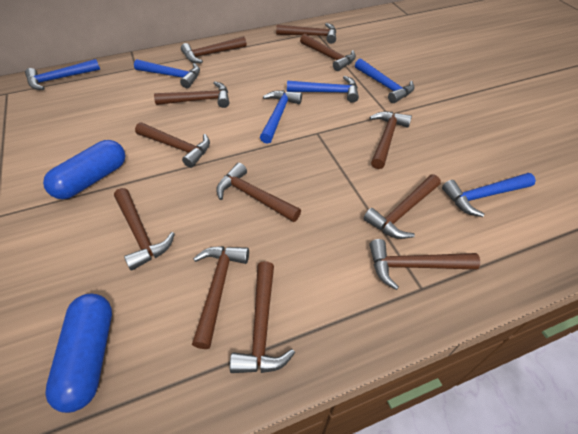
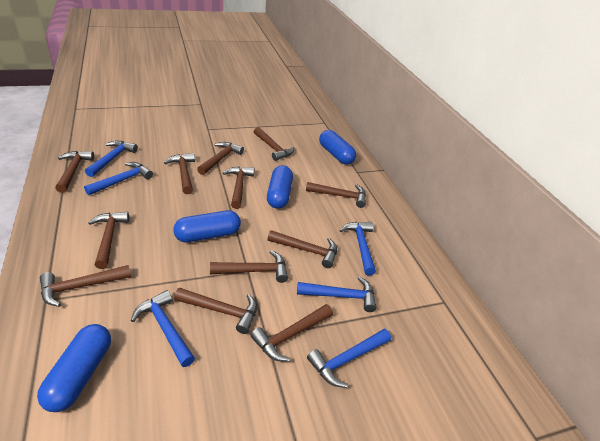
blue capsule: [43,140,125,199] [45,294,112,413] = 2 -> [37,324,111,412] [173,210,241,242] [267,165,293,209] [319,130,356,165] = 4

